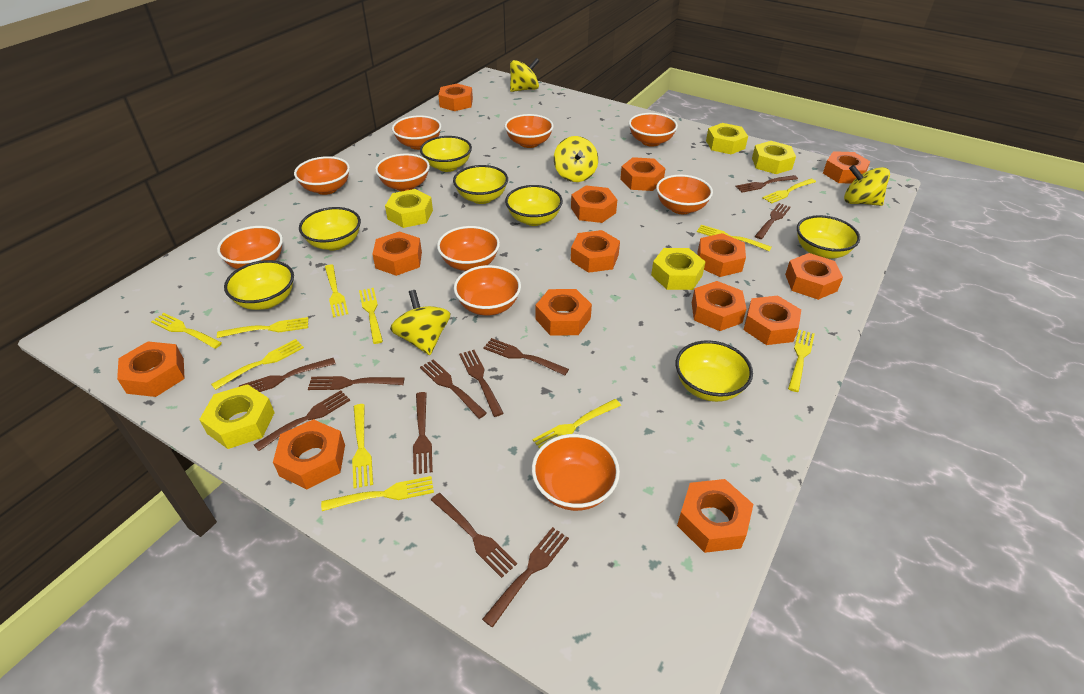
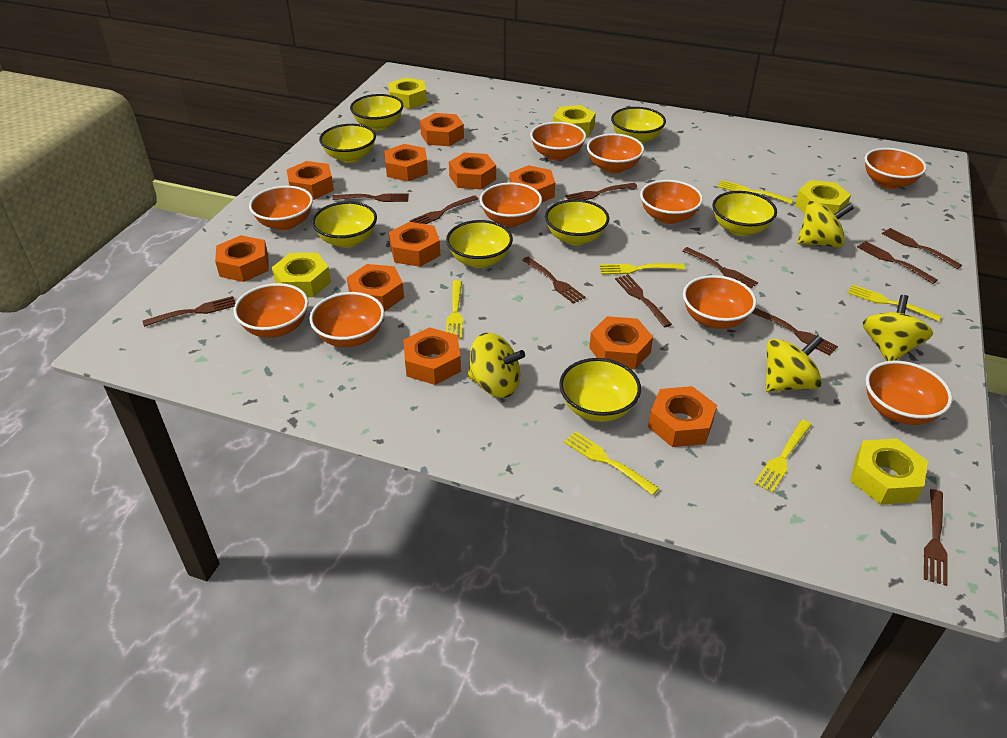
orange nut: [117,341,185,397] [273,419,345,489] [372,231,422,276] [438,83,473,111] [536,289,592,336] [571,186,617,223] [571,230,620,273] [620,157,665,191] [677,479,754,553] [692,281,747,331] [698,233,746,277] [743,296,801,345] [785,253,843,300] [823,151,871,184] = 14 -> [215,235,268,282] [287,161,334,200] [347,264,404,312] [384,144,428,182] [389,222,441,267] [403,327,461,385] [420,113,464,146] [449,153,496,190] [509,165,555,202] [589,316,653,369] [648,386,717,447] = 11
yellow bowl: [224,260,294,310] [299,207,361,250] [420,136,472,172] [453,165,508,204] [505,185,563,226] [676,340,753,402] [797,215,860,259] = 7 -> [312,201,377,248] [319,124,376,163] [350,94,404,131] [446,220,513,268] [545,199,609,245] [559,358,641,422] [611,107,666,144] [712,191,777,236] = 8
yellow fork: [151,313,222,349] [211,339,304,390] [217,317,308,338] [321,476,434,511] [325,264,348,318] [352,404,373,488] [359,288,383,344] [533,399,621,449] [697,225,772,252] [763,179,816,204] [788,330,815,392] = 11 -> [446,280,463,339] [564,431,659,495] [600,263,685,275] [717,180,794,204] [754,420,812,493] [848,284,941,322] = 6

